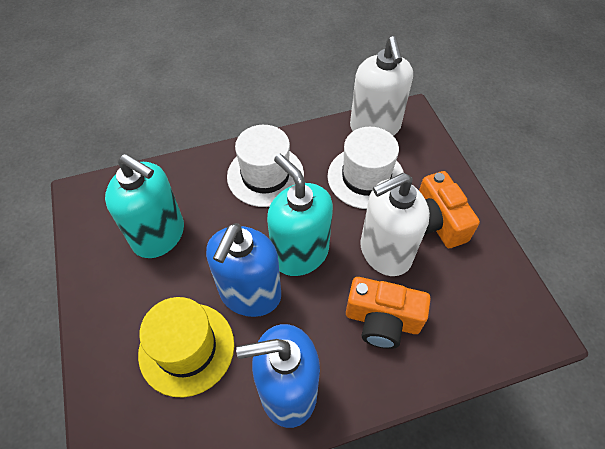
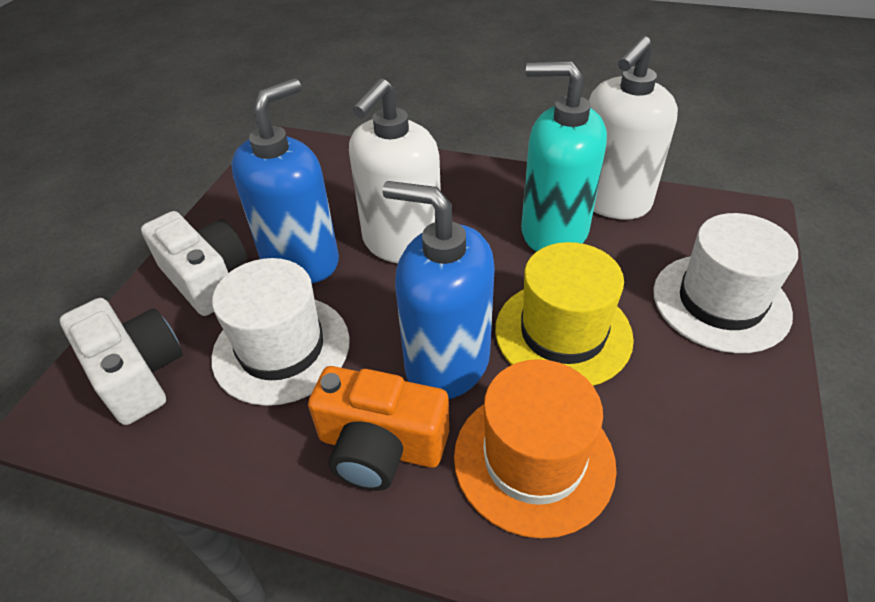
orange camera: [346,277,431,349] [419,171,480,248] = 2 -> [308,366,449,491] = 1
orange hat: none = 0 -> [454,359,617,538] = 1
turquoise soap dispenser: [105,154,184,258] [267,154,333,276] = 2 -> [521,61,607,252] = 1
white camera: none = 0 -> [60,298,183,425] [141,211,247,316] = 2

